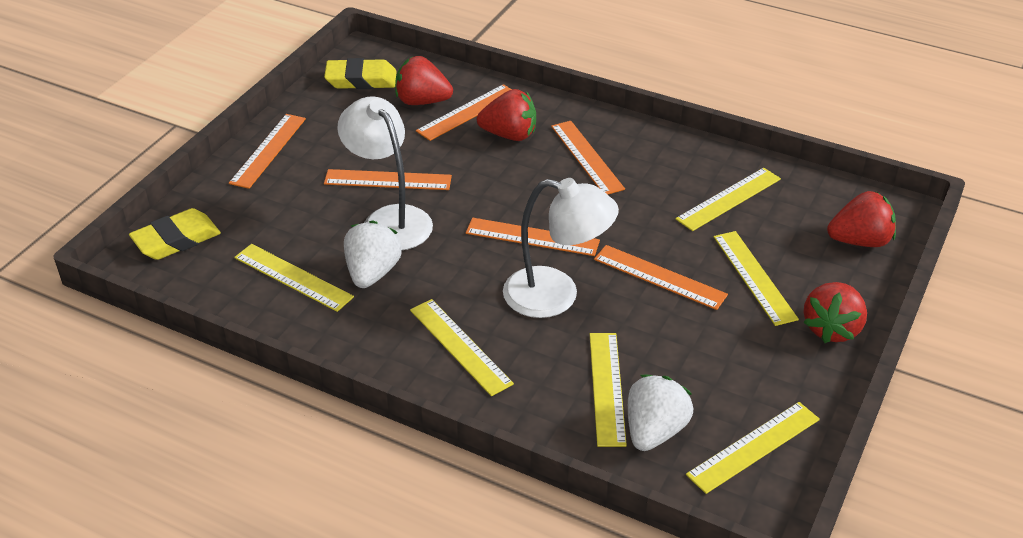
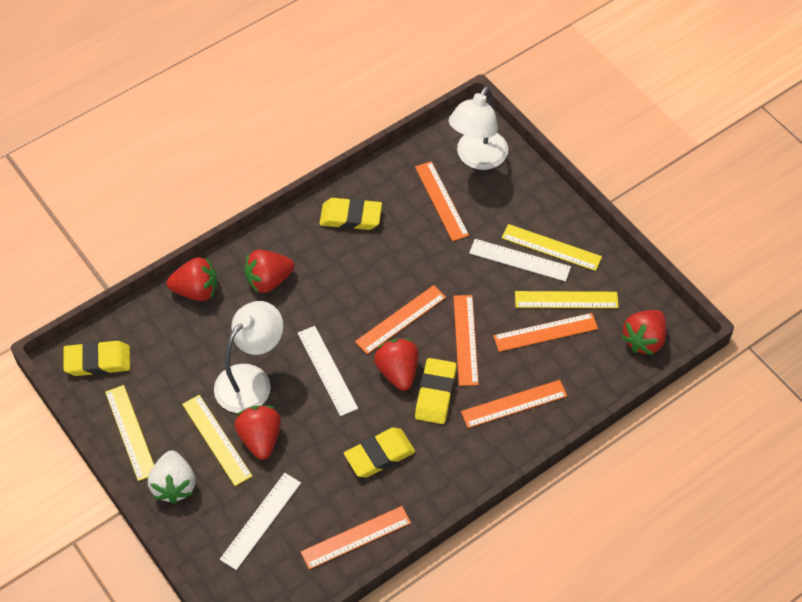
red strawberry: [395,56,453,105] [477,89,536,141] [803,282,867,343] [827,191,896,247] = 4 -> [166,257,217,301] [234,405,281,460] [244,249,295,293] [374,338,419,391] [621,310,667,355] = 5
white ruler: none = 0 -> [220,473,301,570] [298,326,358,416] [469,239,571,282] = 3
white strawberry: [344,220,402,288] [628,375,693,451] = 2 -> [148,450,195,504] = 1
yellow eraser: [129,208,221,260] [324,58,397,89] = 2 -> [64,341,130,376] [319,198,382,230] [344,428,415,478] [415,358,457,424] = 4
yellow ruler: [234,244,354,312] [410,299,514,396] [590,333,627,447] [676,168,781,231] [686,402,820,494] [714,231,799,326] = 6 -> [105,385,154,481] [182,395,252,486] [502,224,602,271] [515,291,619,308] = 4

